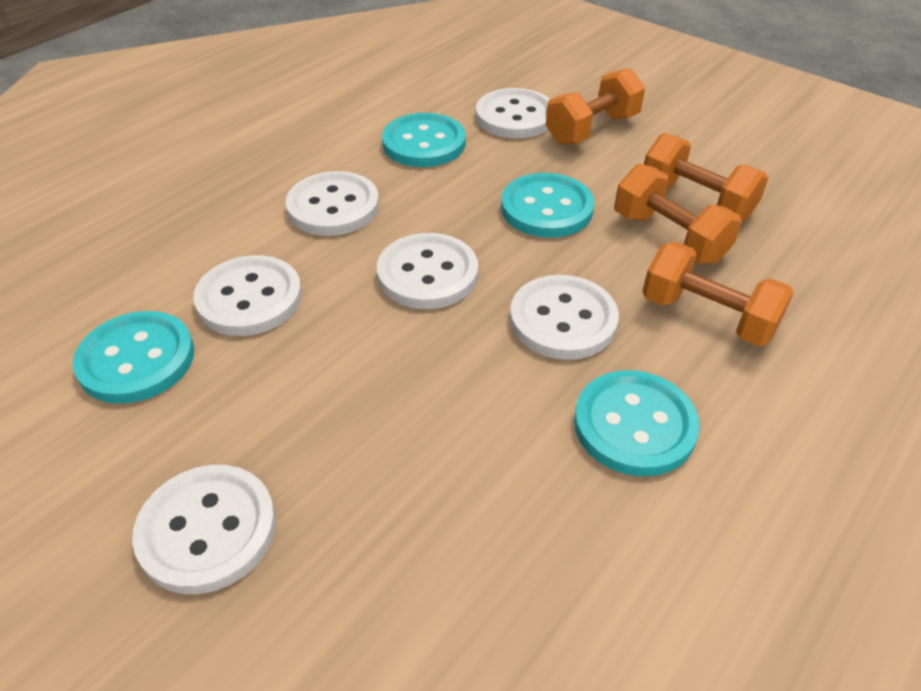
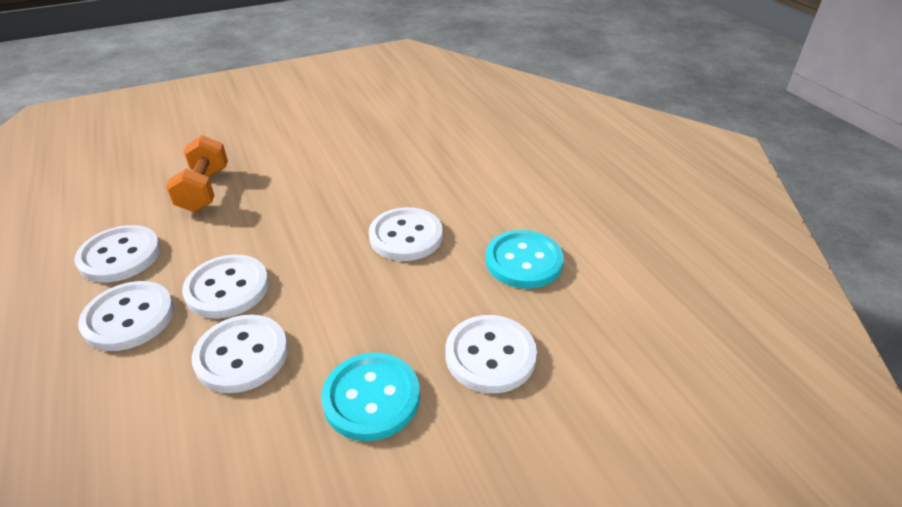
orange dumbbell: [546,68,645,145] [615,164,742,264] [643,242,794,346] [644,133,768,221] = 4 -> [166,135,228,212] = 1
turquoise button: [73,311,194,404] [382,113,466,167] [501,173,594,238] [574,370,700,476] = 4 -> [321,353,420,441] [486,230,564,289] = 2

